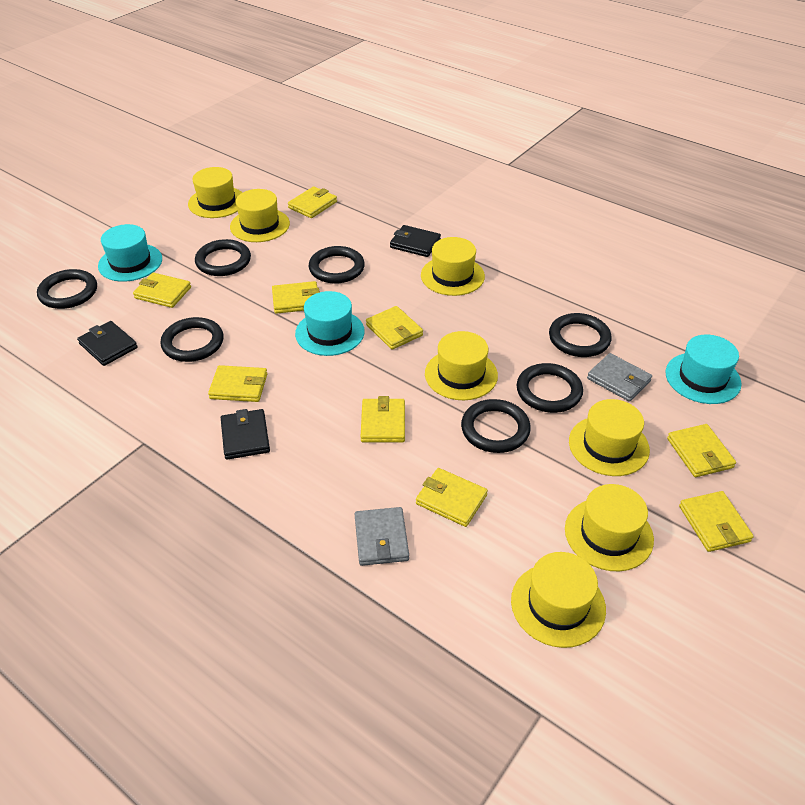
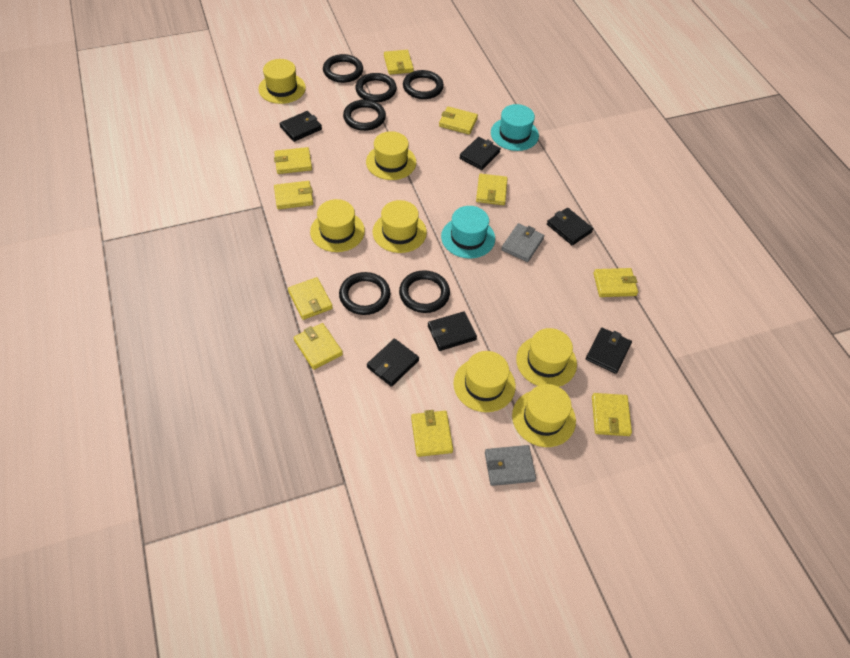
black ring: [37,269,97,309] [160,317,224,362] [195,239,251,276] [308,246,365,284] [461,399,531,453] [517,363,583,413] [549,313,612,357] = 7 -> [323,54,363,83] [339,272,390,315] [343,100,386,131] [355,73,397,102] [399,270,450,313] [403,70,444,99] = 6
black wallet: [77,321,138,366] [221,409,270,460] [390,225,441,257] = 3 -> [280,111,322,142] [367,339,419,387] [428,311,477,351] [459,137,501,170] [547,208,593,245] [586,328,632,374] = 6
turquoise hat: [98,224,162,282] [295,291,365,356] [665,335,742,404] = 3 -> [441,206,495,259] [491,104,539,151] = 2
yellow wallet: [133,272,191,308] [208,365,267,402] [272,281,320,314] [288,186,337,218] [361,396,405,442] [366,306,423,350] [416,468,488,527] [667,424,736,477] [679,491,754,552] = 9 -> [274,147,312,174] [274,181,313,209] [288,277,333,320] [294,323,343,370] [384,50,414,75] [411,410,453,457] [439,106,478,134] [476,174,508,205] [592,393,632,436] [593,268,638,297] = 10

